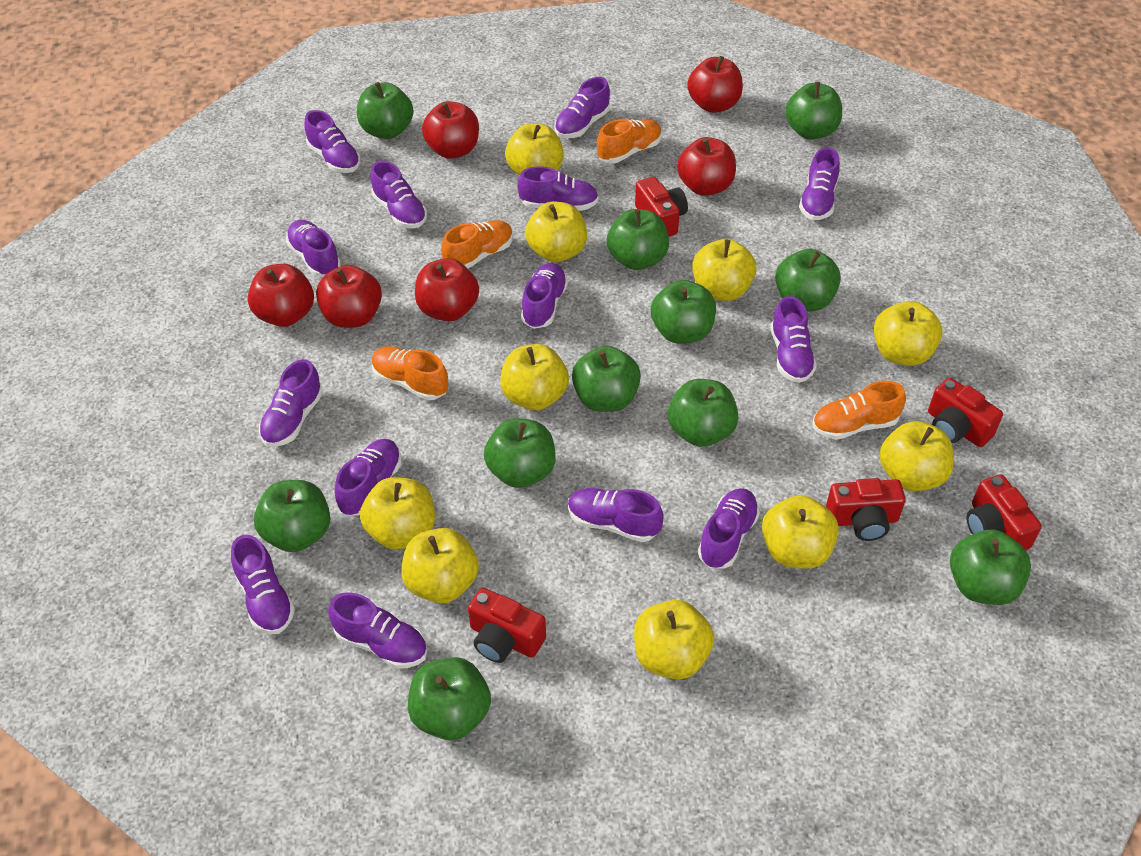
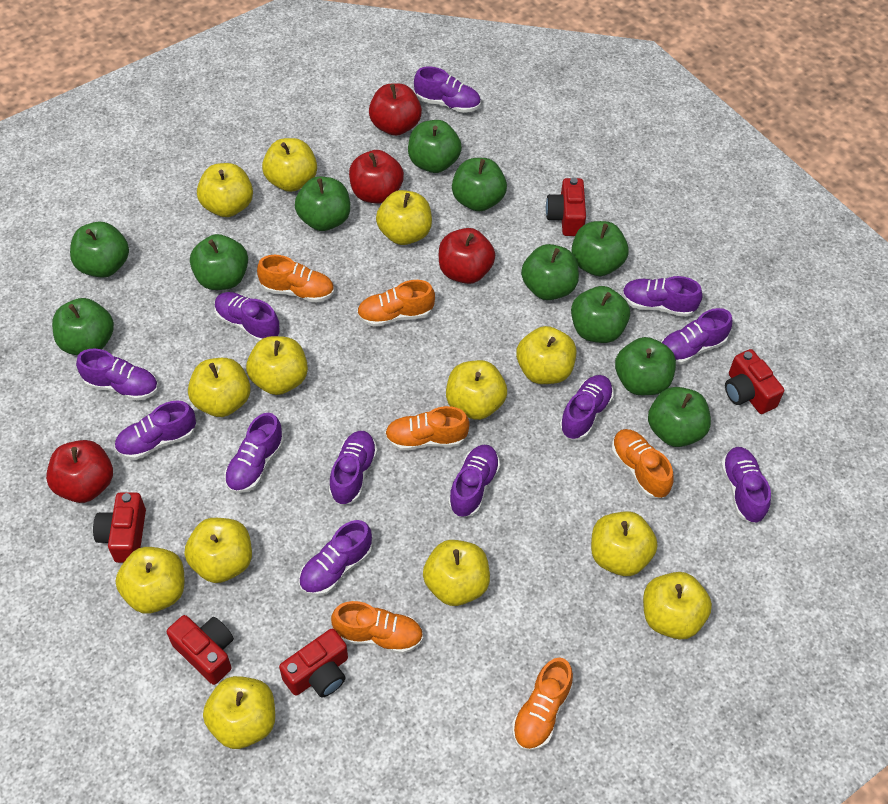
orange shoe: [372,346,448,400] [441,220,513,268] [597,119,662,163] [812,381,906,440] = 4 -> [257,255,334,303] [331,601,423,654] [357,280,435,327] [385,406,470,451] [512,657,573,751] [612,429,674,498] = 6
purple shoe: [231,534,295,634] [259,359,323,447] [286,220,341,277] [305,110,361,173] [328,592,427,669] [335,439,402,516] [371,161,427,228] [517,166,599,211] [521,263,568,329] [554,77,610,138] [568,488,664,542] [698,488,760,569] [770,296,817,383] [799,147,840,220] = 14 -> [76,349,158,401] [114,400,196,460] [214,292,280,342] [224,413,284,493] [299,520,372,596] [329,431,377,505] [414,67,480,113] [448,445,500,517] [559,375,614,440] [622,276,702,317] [661,308,732,365] [721,447,771,523] = 12
red apple: [248,264,314,327] [316,265,382,328] [415,258,479,321] [422,101,479,159] [677,137,736,196] [687,56,743,113] = 6 -> [46,440,113,503] [349,150,404,204] [369,83,422,136] [439,228,495,284] = 4
yellow apple: [360,477,435,550] [401,528,479,603] [500,344,569,410] [505,123,564,175] [525,202,587,262] [634,600,714,679] [692,239,757,301] [762,495,839,569] [874,301,943,366] [879,421,954,491] = 10 -> [116,547,184,613] [185,518,252,583] [188,358,251,417] [197,163,253,217] [203,676,275,749] [246,336,308,395] [262,138,317,192] [376,190,432,245] [423,540,490,606] [446,360,507,420] [516,326,576,384] [591,511,658,576] [643,572,712,639] = 13

